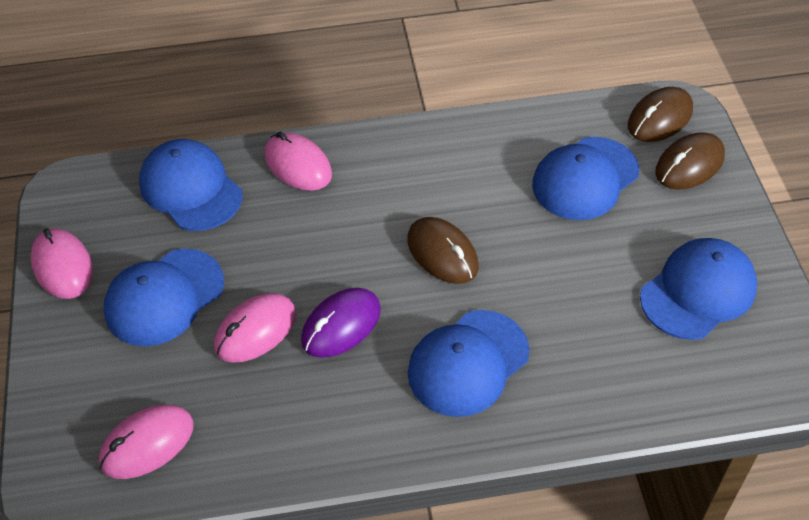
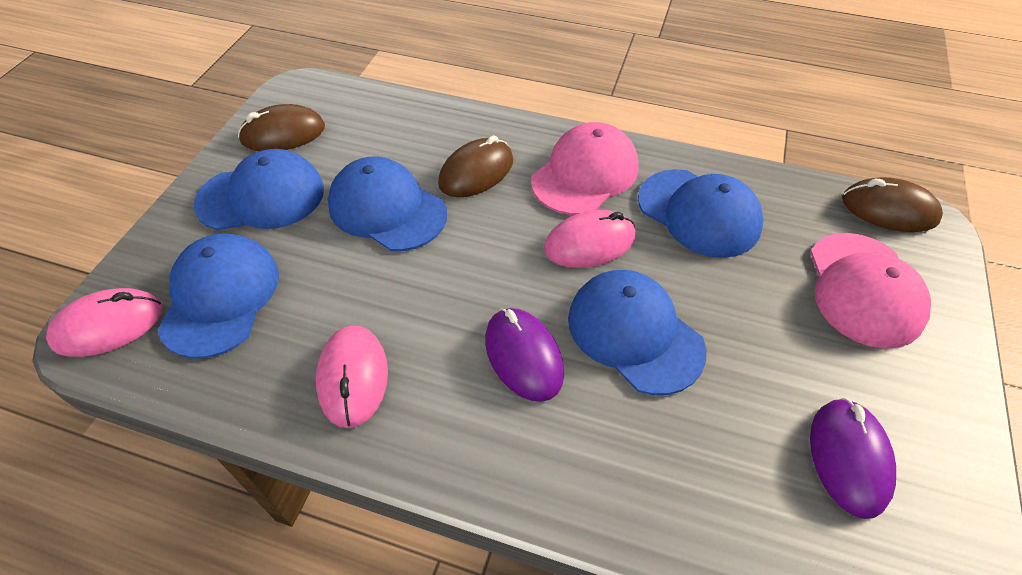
pink cap: none = 0 -> [531,122,639,215] [810,233,931,349] = 2
pink mouse: [31,228,93,299] [99,405,194,479] [214,293,296,363] [265,132,332,191] = 4 -> [46,288,163,357] [316,325,388,428] [544,210,636,268] = 3
purple mouse: [301,288,381,358] = 1 -> [485,308,564,402] [810,398,896,519] = 2

